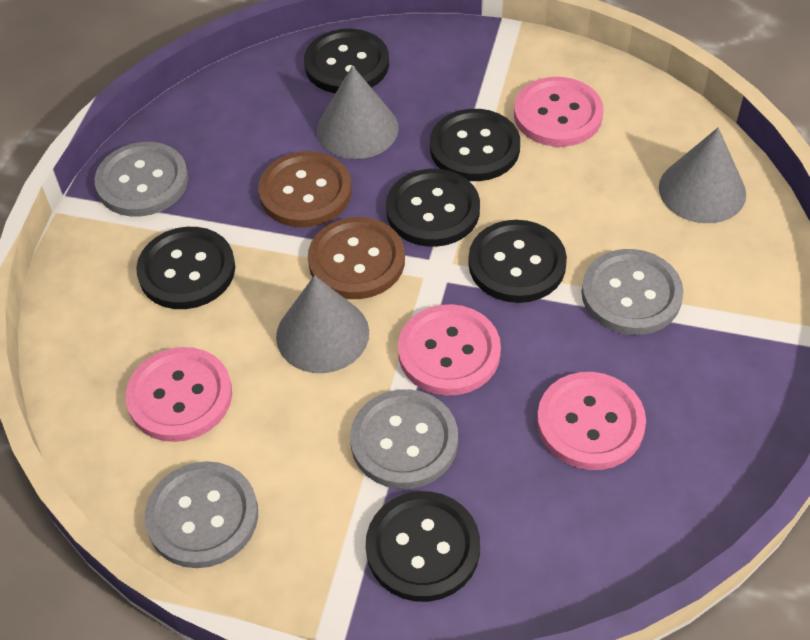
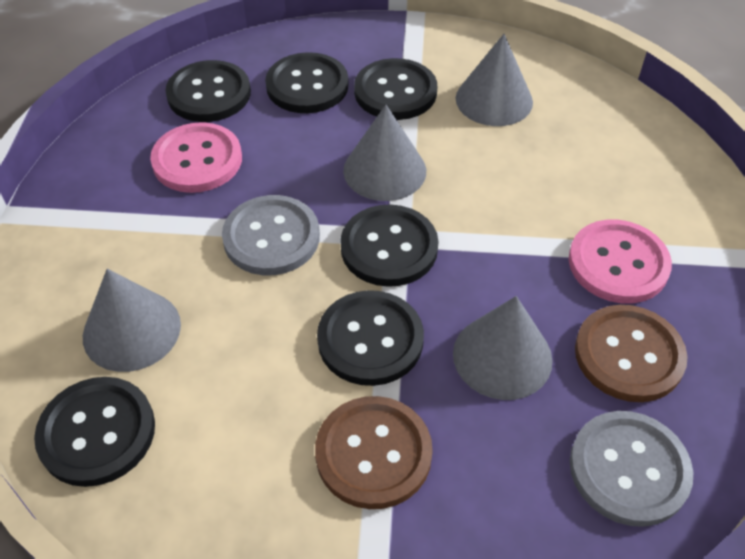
grey button: [94,142,188,217] [145,461,258,568] [350,389,458,489] [581,249,684,335] = 4 -> [222,195,320,275] [570,411,693,527] = 2
grey cone: [276,275,369,373] [317,66,399,159] [659,127,746,223] = 3 -> [83,269,181,372] [343,105,426,201] [453,296,553,400] [456,34,533,126] = 4
pink button: [126,347,232,442] [398,304,501,396] [514,77,604,147] [537,372,646,470] = 4 -> [150,122,242,193] [569,219,672,304] = 2

